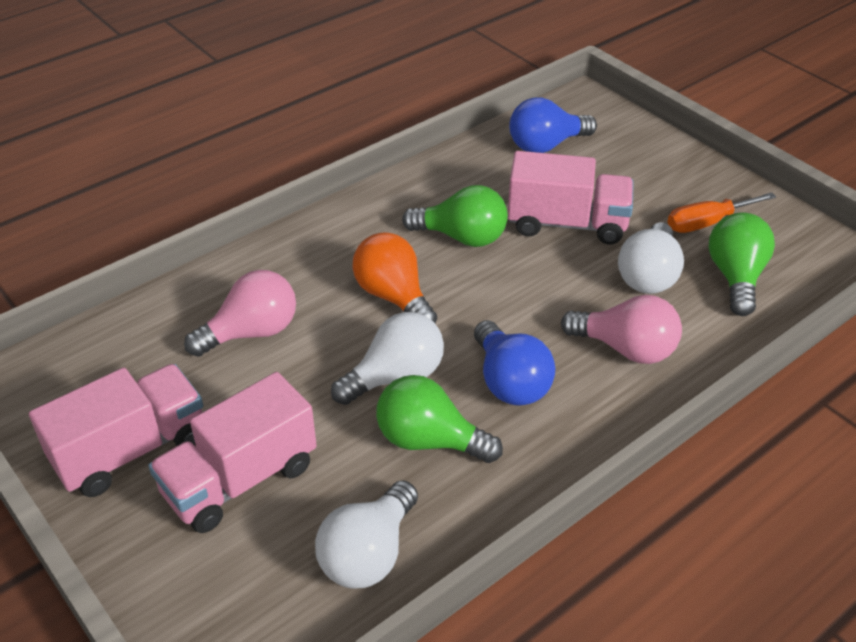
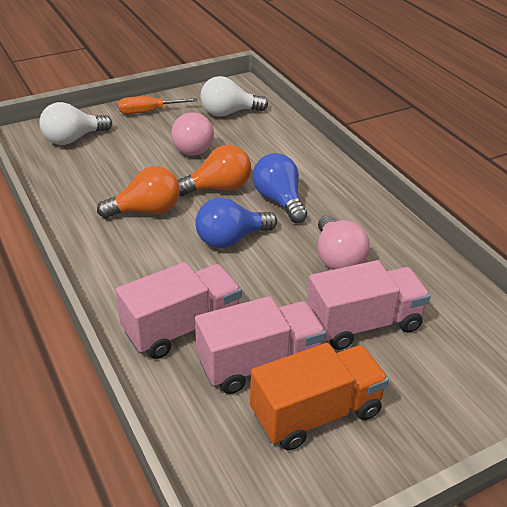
green light bulb: [376,375,503,463] [402,185,508,247] [709,212,775,316] = 3 -> none = 0
orange light bulb: [353,232,437,323] = 1 -> [97,166,180,218] [178,145,251,196] = 2
orange truck: none = 0 -> [250,343,389,450] = 1
white light bulb: [315,480,418,588] [331,312,444,405] [618,222,684,294] = 3 -> [39,102,112,145] [200,76,268,116] = 2

